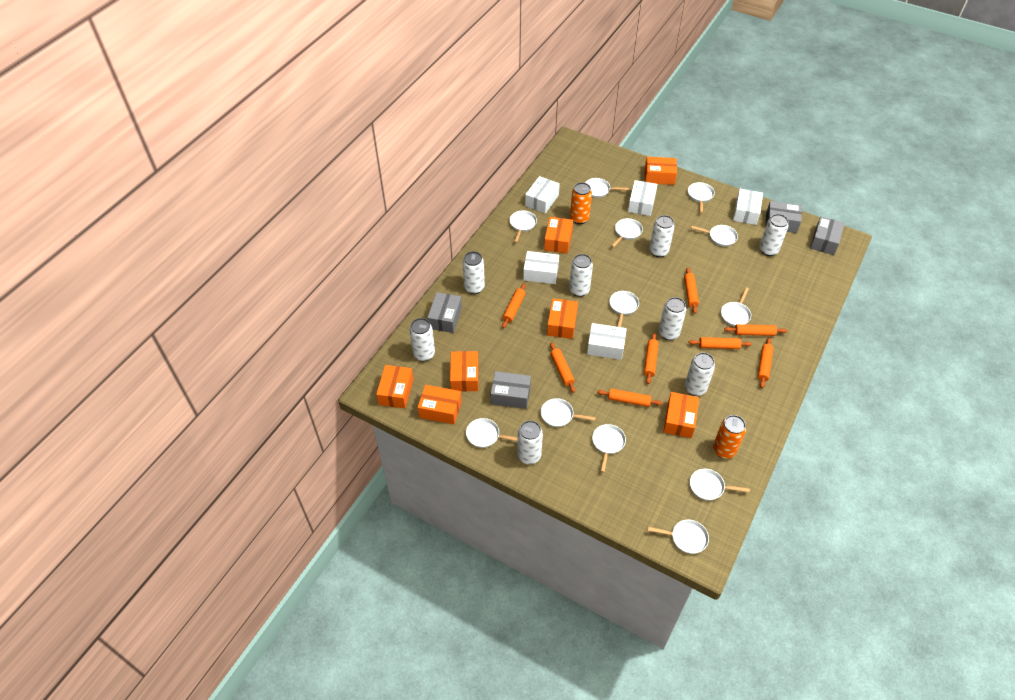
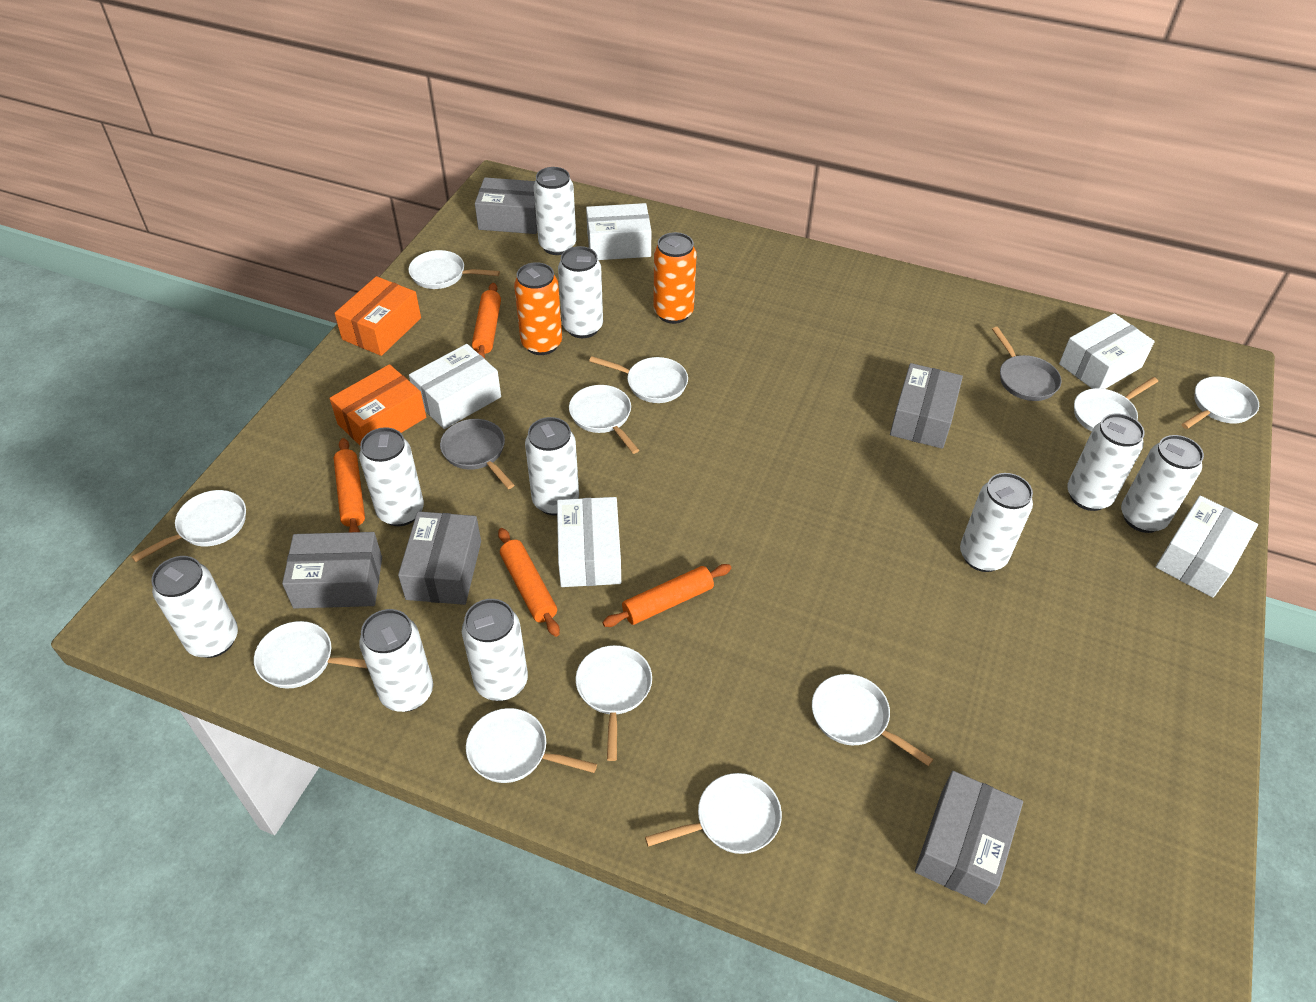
grey box: [427,292,462,333] [491,371,531,409] [765,201,802,233] [810,216,845,255] = 4 -> [282,532,382,609] [398,511,481,605] [475,177,537,234] [890,363,963,449] [915,771,1023,905] = 5
grey pan: none = 0 -> [440,419,514,489] [992,327,1062,401] = 2
orange box: [376,365,413,408] [418,385,462,424] [450,351,479,392] [544,217,573,254] [547,298,578,339] [645,157,677,185] [663,392,699,438] = 7 -> [330,364,426,445] [334,276,421,356] = 2
orange rolling pin: [502,284,526,328] [550,342,575,393] [597,389,662,407] [644,333,659,384] [684,268,699,314] [689,337,752,349] [724,324,787,336] [758,338,773,388] = 8 -> [334,438,365,532] [472,283,501,359] [498,528,560,637] [602,564,731,627] = 4
white can: [410,318,435,361] [462,251,485,294] [517,421,543,464] [569,254,593,297] [649,215,675,257] [659,297,686,340] [685,352,715,396] [759,214,789,256] = 8 -> [151,556,238,658] [359,427,424,526] [359,609,433,712] [462,599,528,701] [525,417,579,516] [533,167,576,255] [558,246,603,338] [960,473,1033,572] [1067,413,1145,511] [1121,435,1204,533] = 10
white pan: [466,418,518,448] [510,210,537,242] [541,398,596,427] [585,178,629,198] [592,424,626,472] [609,291,639,327] [611,218,643,248] [648,520,709,554] [688,182,715,213] [690,469,750,501] [691,225,738,246] [721,288,751,326] = 12 -> [131,490,246,562] [254,621,368,689] [408,250,500,289] [466,708,597,783] [569,385,639,454] [576,645,652,761] [589,356,688,403] [645,773,782,854] [812,674,933,766] [1074,377,1158,432] [1181,376,1259,429] = 11

